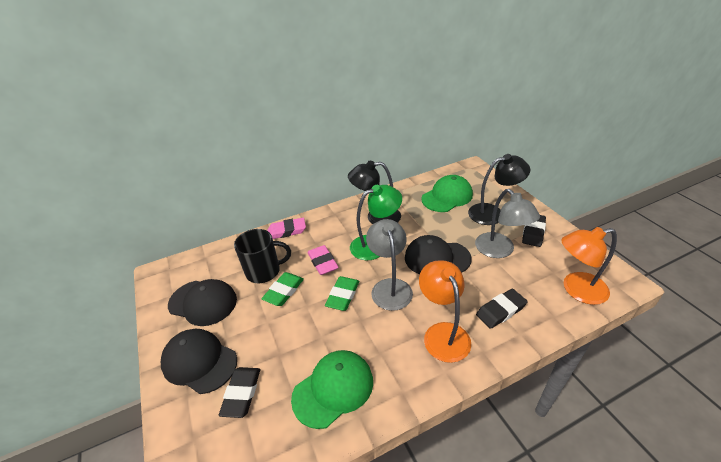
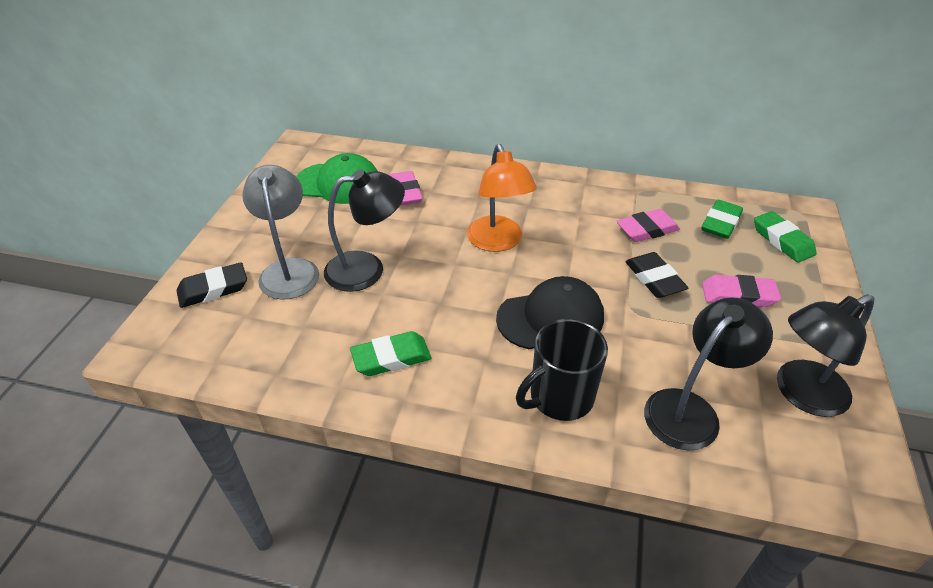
black cap: [161,329,237,394] [168,279,237,326] [405,235,472,274] = 3 -> [496,276,604,349] = 1
black eraser: [219,367,260,418] [476,289,528,329] [522,215,546,247] = 3 -> [177,262,247,308] [625,252,688,298] = 2
black lamp: [348,161,401,224] [468,154,530,225] = 2 -> [324,169,405,292] [644,297,773,451] [777,294,875,417] = 3
green cap: [291,350,373,429] [421,175,473,212] = 2 -> [296,153,377,204] = 1
green eraser: [262,272,304,306] [325,276,359,311] = 2 -> [350,331,431,376] [702,200,743,239] [754,211,817,262] = 3
green lamp: [350,185,402,261] = 1 -> none = 0
grey lamp: [366,219,413,311] [475,189,540,258] = 2 -> [242,165,319,300] = 1
orange lamp: [419,260,471,363] [562,227,617,305] = 2 -> [467,144,537,252] = 1
pink eraser: [268,218,306,239] [308,245,339,275] = 2 -> [389,171,423,206] [616,209,680,242] [702,275,781,307] = 3

